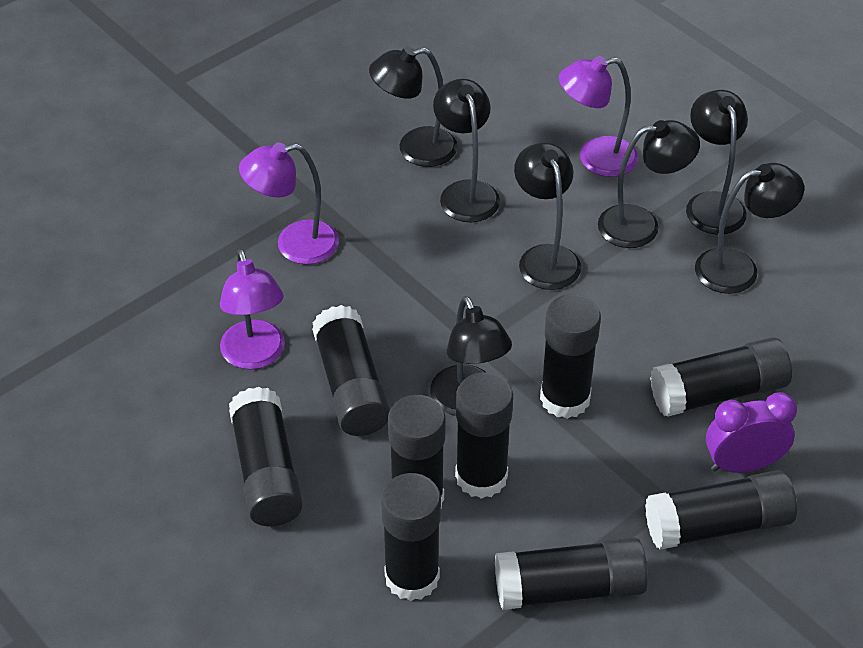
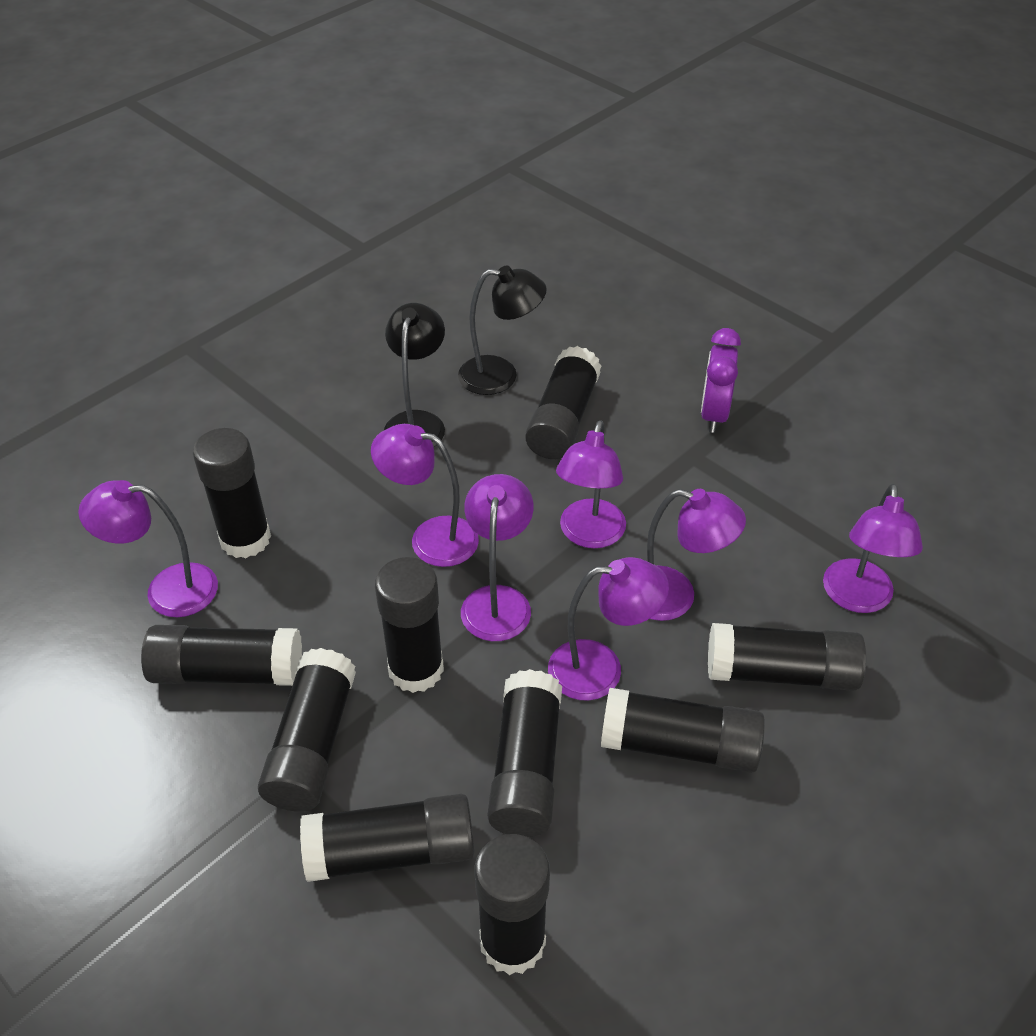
black glue stick: [229,387,303,526] [312,305,390,436] [381,473,441,601] [388,395,446,509] [455,372,513,499] [495,537,648,610] [540,294,601,419] [645,470,797,550] [650,337,792,417] = 9 -> [141,625,302,686] [193,428,271,558] [258,648,356,812] [300,794,474,882] [375,557,444,693] [474,834,550,975] [488,669,562,837] [525,346,601,459] [601,688,765,773] [708,623,866,691] = 10
black lamp: [369,46,457,167] [430,296,512,416] [433,79,500,222] [514,142,581,290] [598,120,700,248] [686,90,748,235] [695,163,804,294] = 7 -> [384,303,445,447] [458,265,547,395] = 2
purple lamp: [220,249,285,369] [239,142,339,265] [559,56,638,177] = 3 -> [78,480,218,617] [371,424,479,567] [461,474,534,641] [548,557,669,701] [556,420,626,548] [647,489,746,621] [823,484,923,613] = 7

